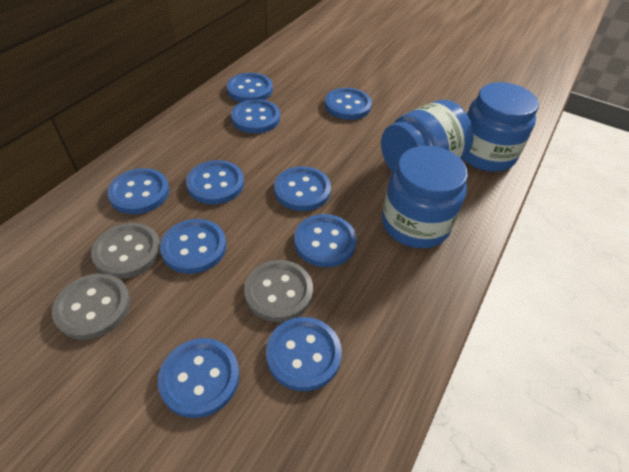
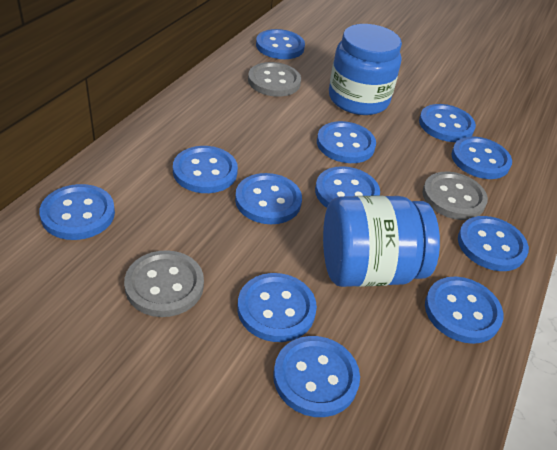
blue button: [107,168,169,214] [158,338,240,418] [160,219,226,274] [186,160,244,204] [227,73,273,102] [231,99,280,133] [266,317,342,391] [274,166,331,211] [294,214,357,267] [325,88,372,120] = 10 -> [39,184,115,240] [173,146,238,193] [235,173,302,224] [237,273,317,342] [256,29,305,59] [273,336,360,417] [315,166,380,208] [317,121,376,163] [419,104,476,142] [425,277,503,344] [451,137,512,179] [458,216,529,271] = 12
blue jar: [381,100,474,171] [382,146,468,248] [463,82,539,172] = 3 -> [323,195,440,287] [329,24,402,115] = 2

